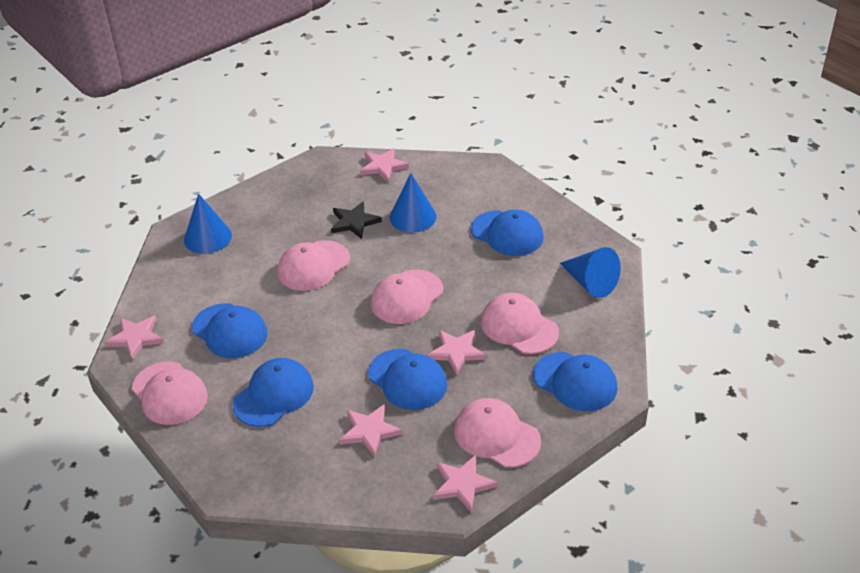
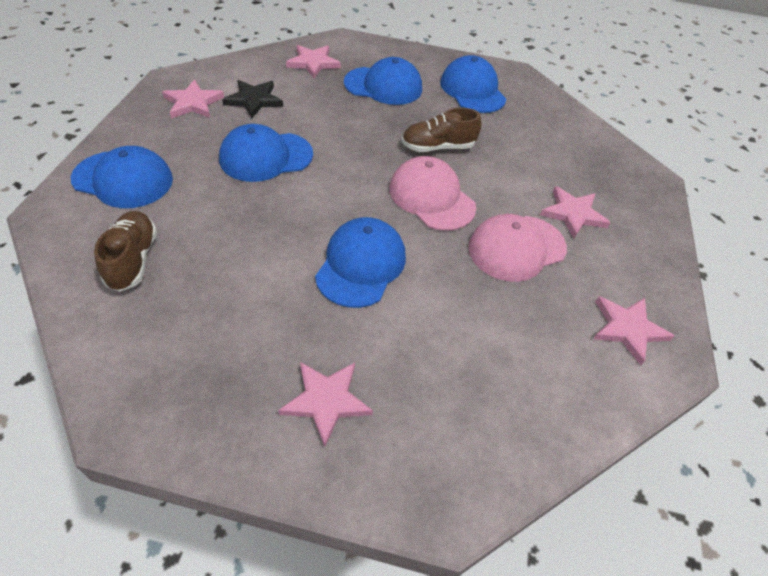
blue cone: [184,193,232,254] [390,173,436,233] [560,247,621,298] = 3 -> none = 0
brown shoe: none = 0 -> [94,211,157,292] [402,108,481,152] = 2
pink cap: [132,362,208,425] [278,240,350,291] [371,270,443,324] [454,398,541,468] [481,293,559,354] = 5 -> [389,156,476,231] [468,214,567,282] = 2

